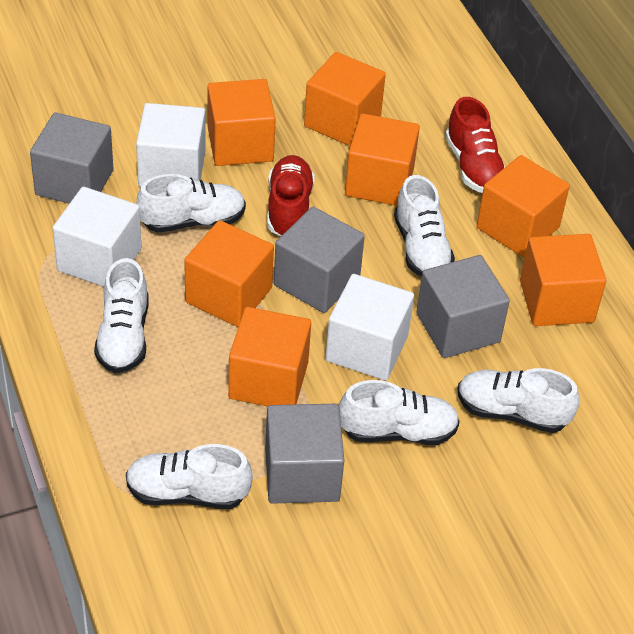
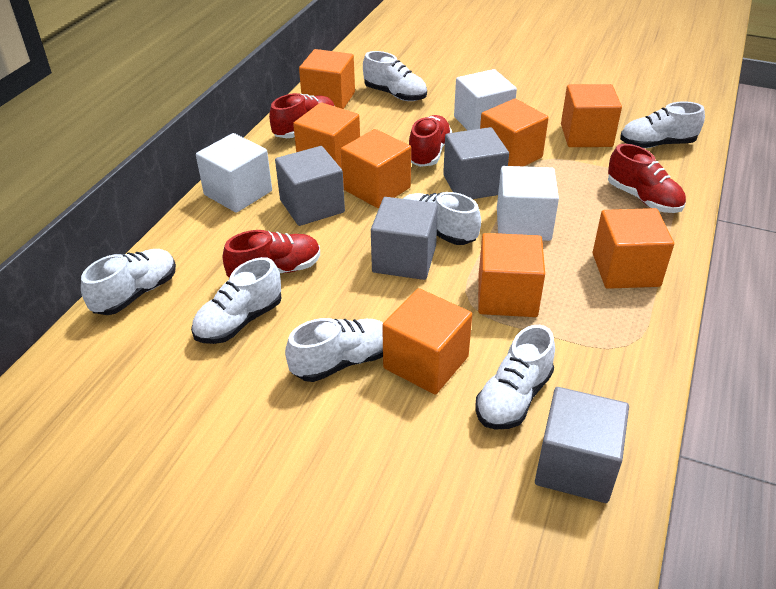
orange cube: [184,220,274,327] [207,79,276,166] [228,307,311,407] [304,52,386,146] [345,113,420,206] [477,155,570,258] [520,234,606,326] = 7 -> [293,102,360,169] [299,49,355,109] [341,129,411,208] [382,288,472,394] [478,233,545,317] [480,99,549,166] [561,84,622,147] [593,208,674,289] = 8
red shoe: [267,155,315,236] [445,97,505,193] = 2 -> [223,230,320,278] [269,93,334,138] [409,115,452,167] [608,144,686,213] = 4
white shoe: [94,258,149,373] [126,444,253,509] [137,174,246,233] [339,380,460,445] [394,175,455,277] [457,368,579,433] = 6 -> [81,249,176,315] [191,257,282,344] [285,318,383,382] [363,51,427,101] [403,192,481,245] [475,325,555,430] [620,101,705,148] = 7

